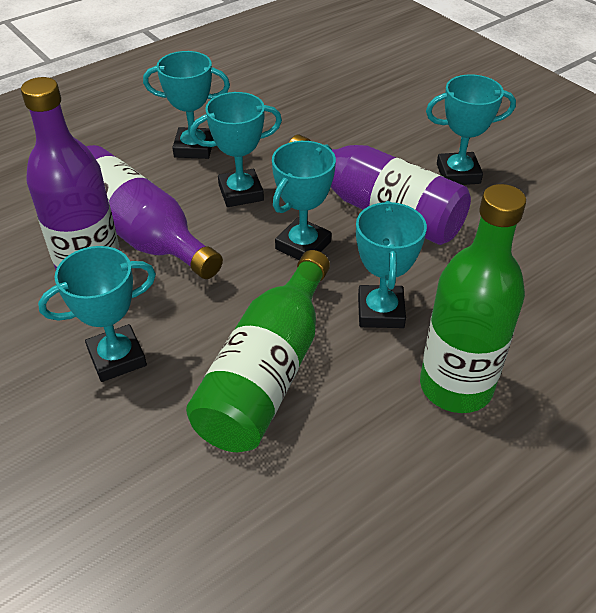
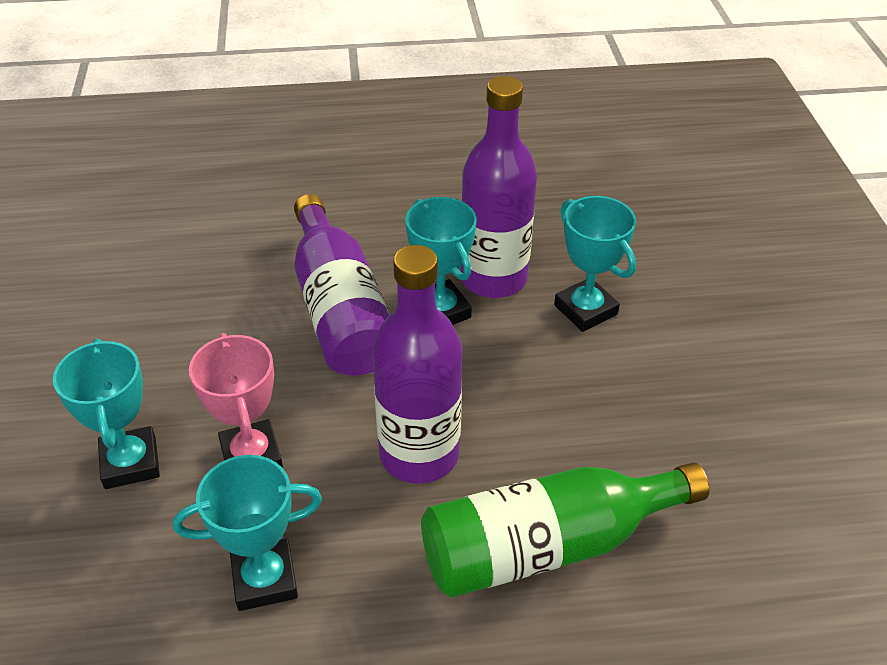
green bottle: [186,250,330,452] [420,184,526,413] = 2 -> [421,462,709,598] = 1
pink trophy: none = 0 -> [189,333,283,468] = 1
turquoise trophy: [38,246,156,382] [143,51,230,159] [190,92,282,207] [272,141,336,260] [356,201,427,328] [426,74,516,185] = 6 -> [53,339,160,489] [173,455,322,611] [405,197,477,325] [554,196,636,332] = 4

